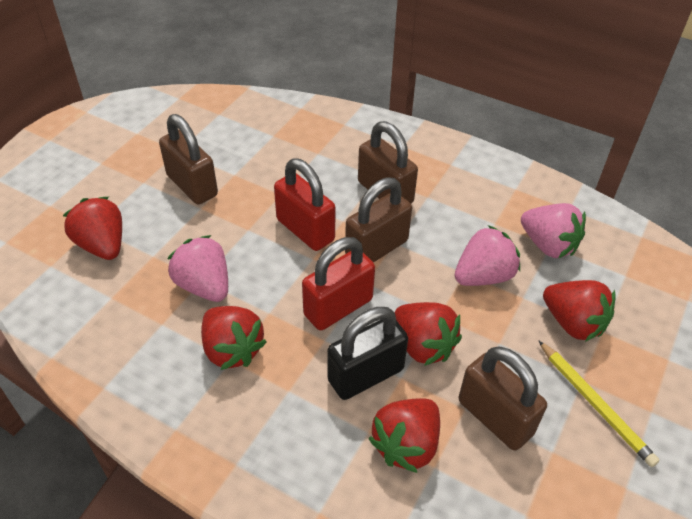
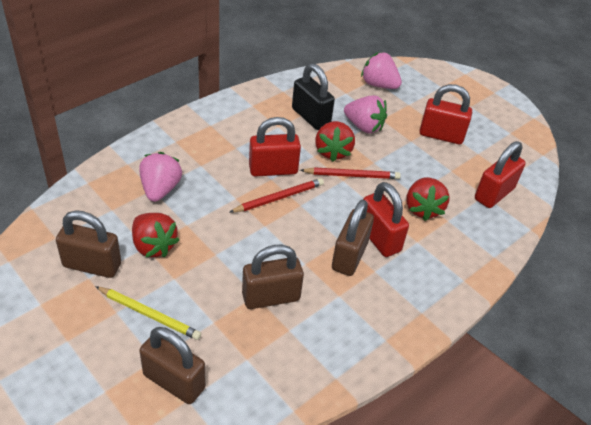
red padlock: [274,159,335,251] [302,237,375,330] = 2 -> [249,117,301,177] [363,182,409,257] [419,84,472,144] [475,141,526,208] = 4
red pencil: none = 0 -> [230,178,324,212] [300,167,401,179] = 2
red strawberry: [63,197,122,260] [201,306,267,370] [368,398,440,473] [395,302,462,366] [543,280,616,342] = 5 -> [132,213,179,257] [315,121,355,162] [406,177,450,221] = 3

